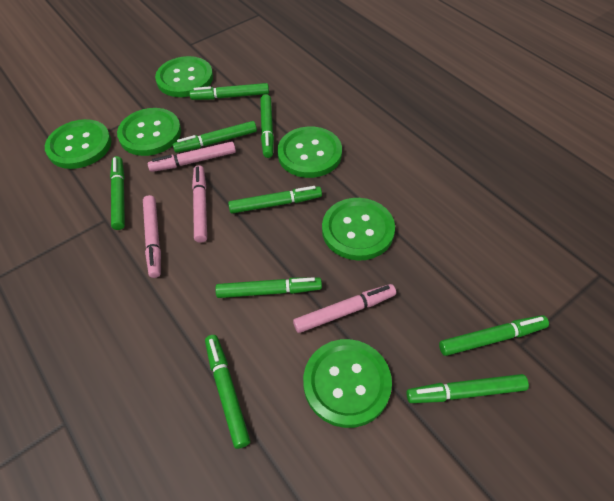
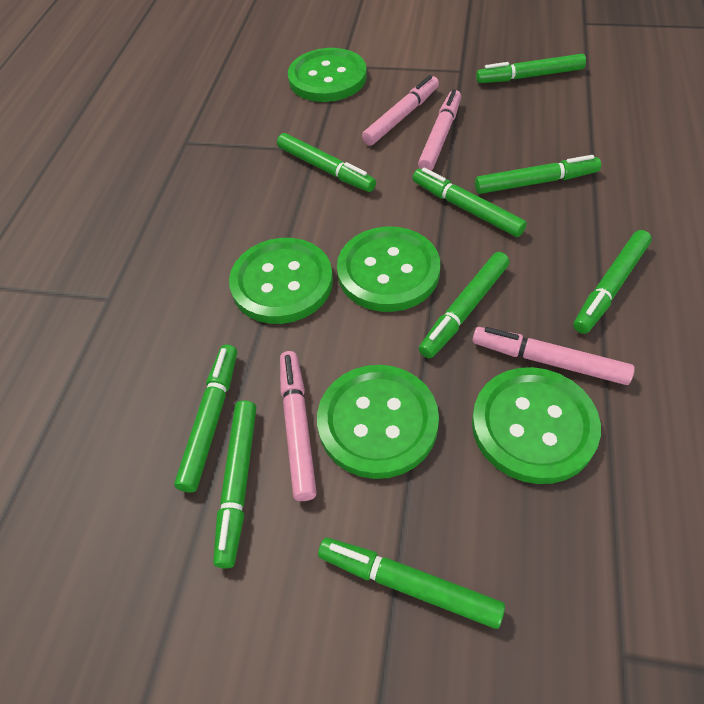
green button: [45,119,112,169] [117,108,181,156] [155,56,213,97] [277,126,342,178] [303,339,392,428] [322,198,395,261] = 6 -> [229,238,333,324] [288,48,367,102] [317,365,439,479] [337,227,440,312] [472,367,601,484] = 5

